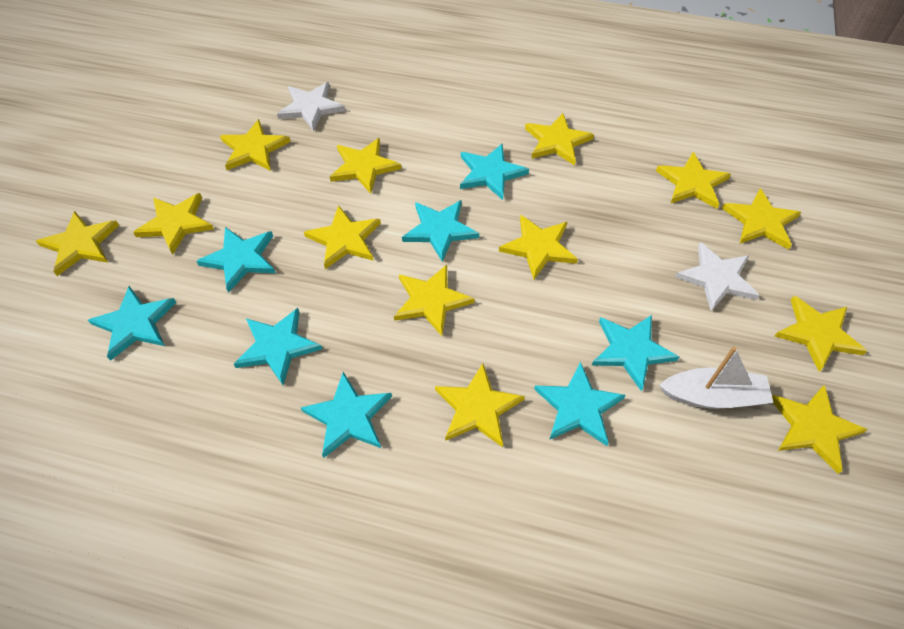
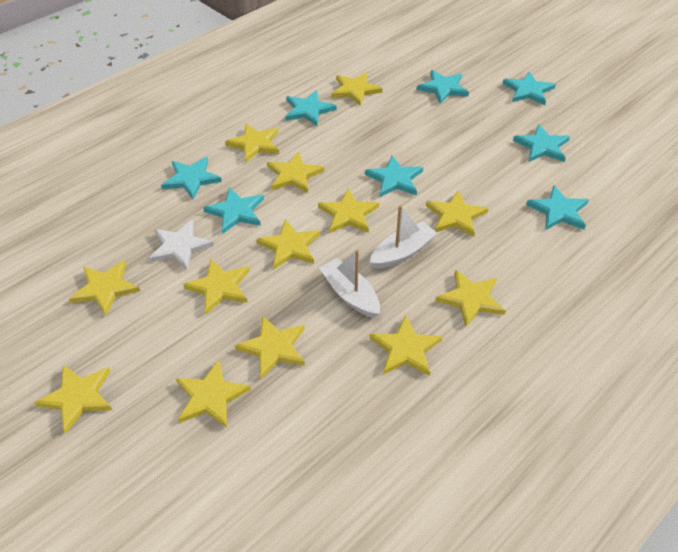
white boat: [659,347,773,408] = 1 -> [319,249,380,318] [370,205,437,269] = 2
white star: [277,82,345,132] [675,242,760,311] = 2 -> [149,220,214,270] = 1

